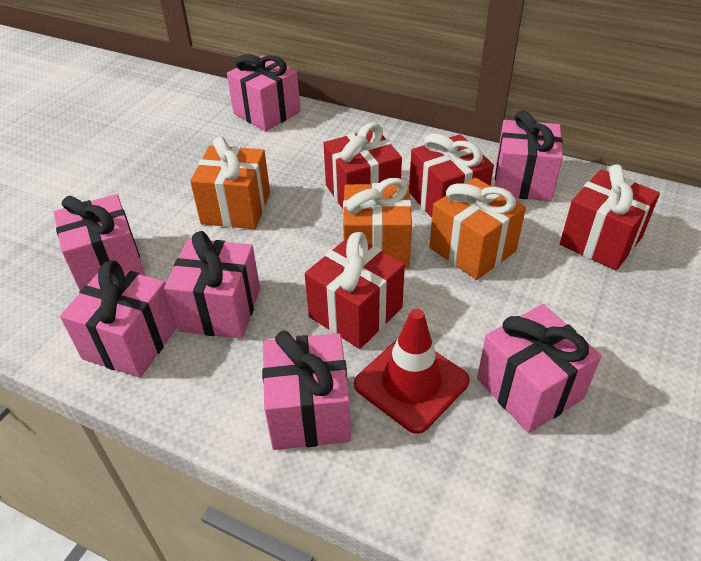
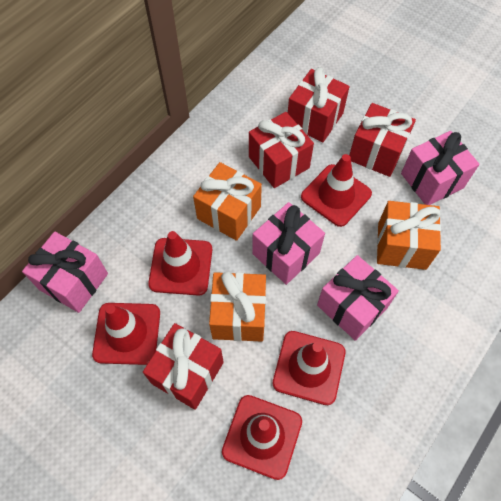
pink gift: [54,194,145,290] [60,260,177,378] [164,231,260,339] [227,54,300,131] [262,331,351,450] [477,304,602,433] [495,110,563,201] = 7 -> [22,231,108,313] [252,202,325,285] [317,255,399,341] [401,131,479,205] = 4
red traffic cone: [354,309,469,434] = 1 -> [92,303,160,365] [148,231,212,296] [222,395,302,480] [273,331,345,405] [301,154,372,227] = 5

